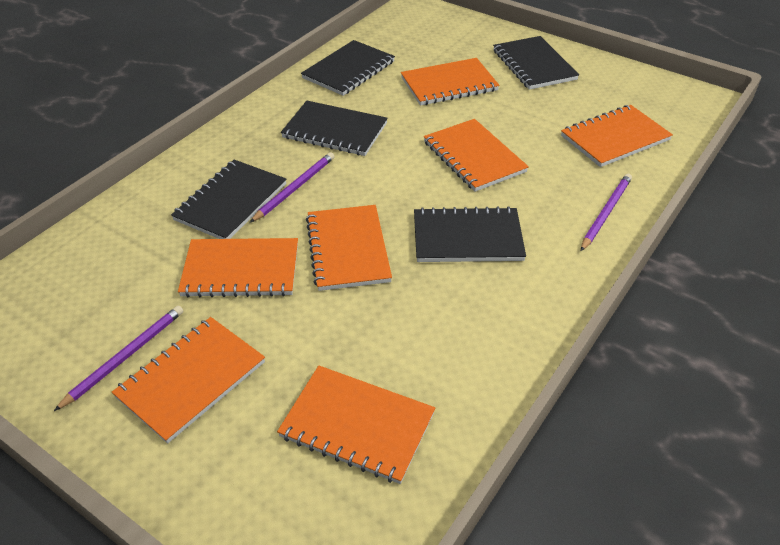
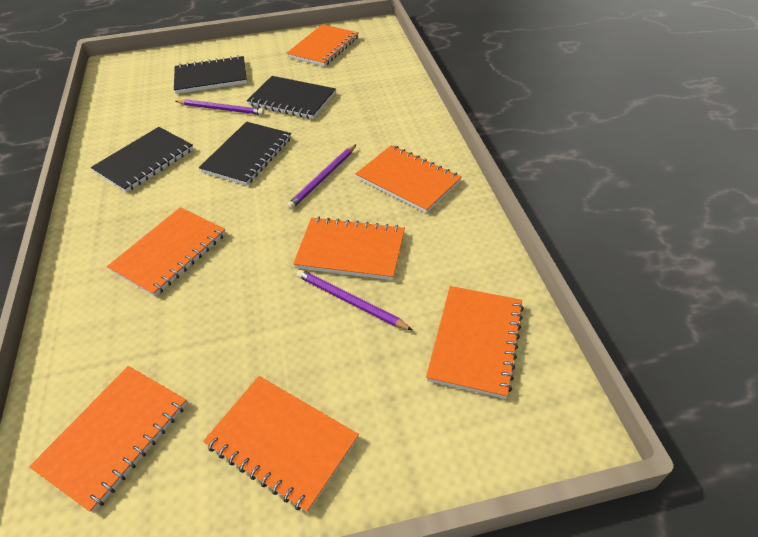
black notebook: [171,160,287,239] [281,101,388,156] [301,40,395,96] [414,206,526,262] [493,36,579,90] = 5 -> [91,127,193,193] [174,55,247,94] [199,122,291,185] [247,76,336,119] = 4

